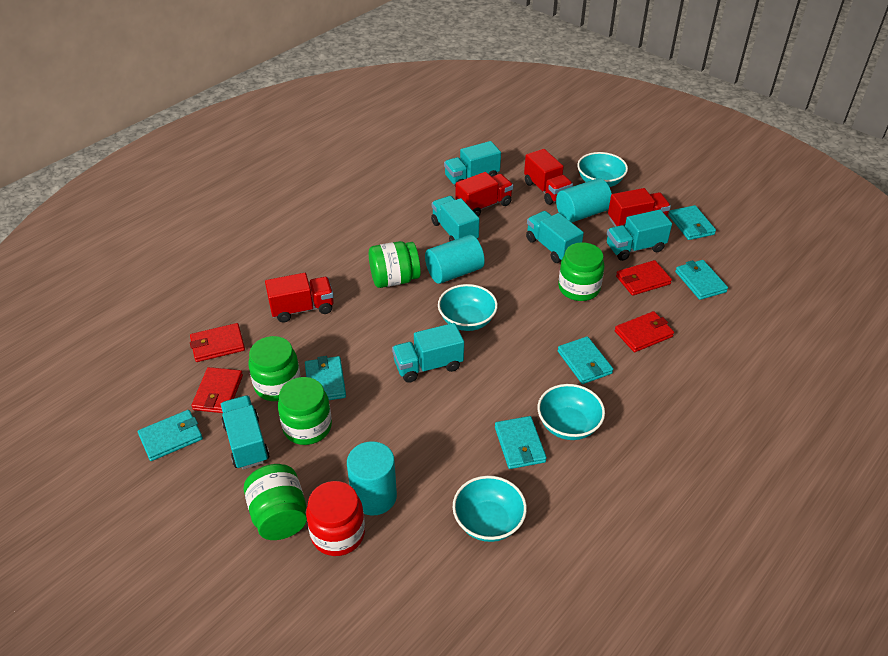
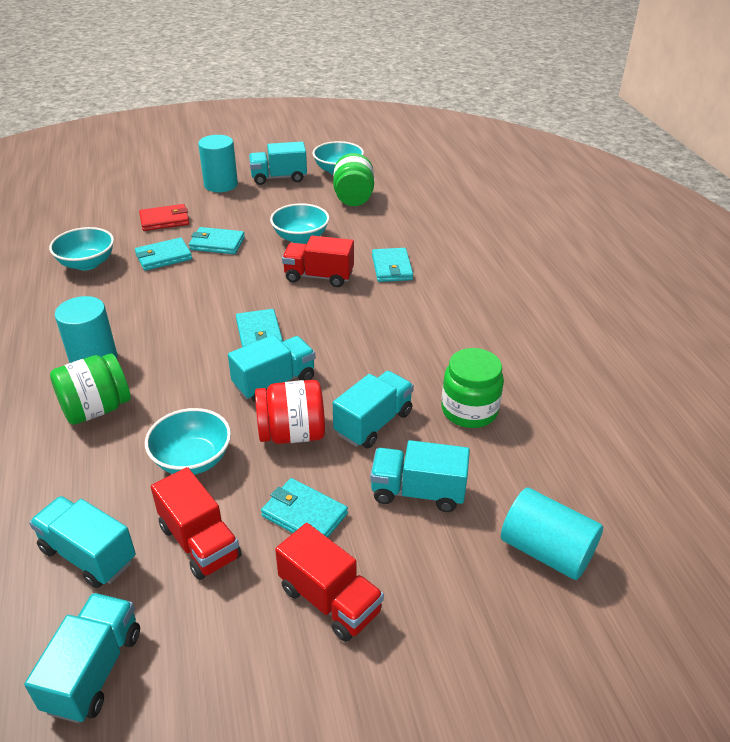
green jar: [244,464,307,540] [248,336,301,401] [278,377,332,445] [369,241,421,288] [558,242,605,301] = 5 -> [50,353,131,425] [333,153,374,206] [441,348,504,428] = 3
red truck: [265,273,334,323] [455,172,513,216] [524,149,573,205] [608,188,671,227] = 4 -> [151,467,242,580] [275,523,384,642] [282,236,354,287] = 3
red wallet: [190,323,245,362] [191,367,243,413] [615,311,674,352] [616,260,672,296] = 4 -> [139,204,189,231] = 1
turquoise wallet: [138,410,203,461] [305,356,346,400] [495,416,547,469] [558,336,613,384] [669,205,716,240] [675,260,728,300] = 6 -> [135,237,192,271] [189,227,245,254] [236,309,283,347] [261,478,348,538] [372,248,413,282] = 5

